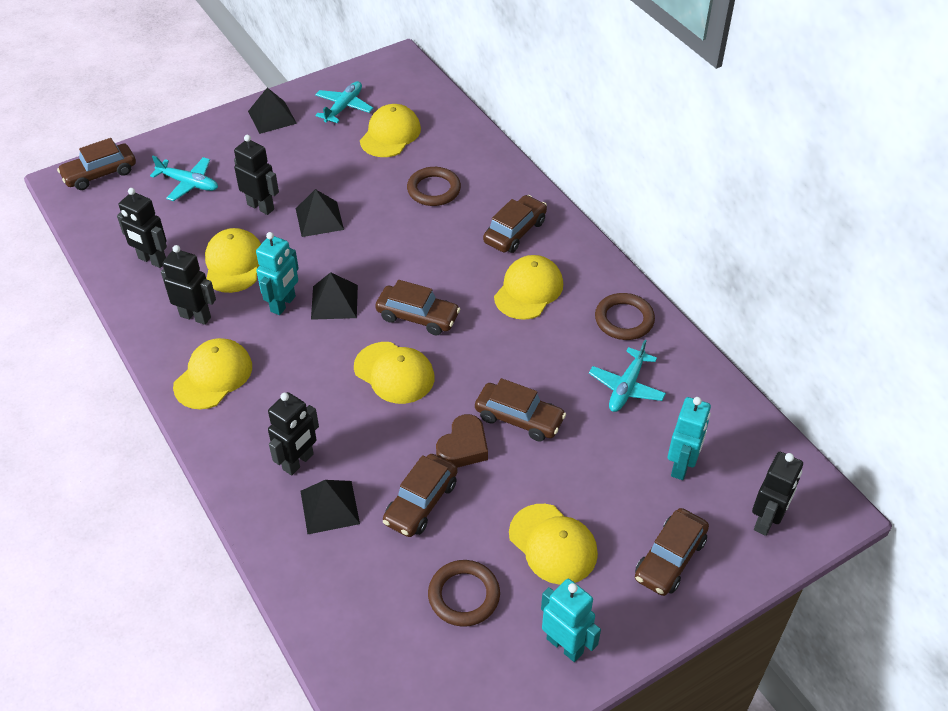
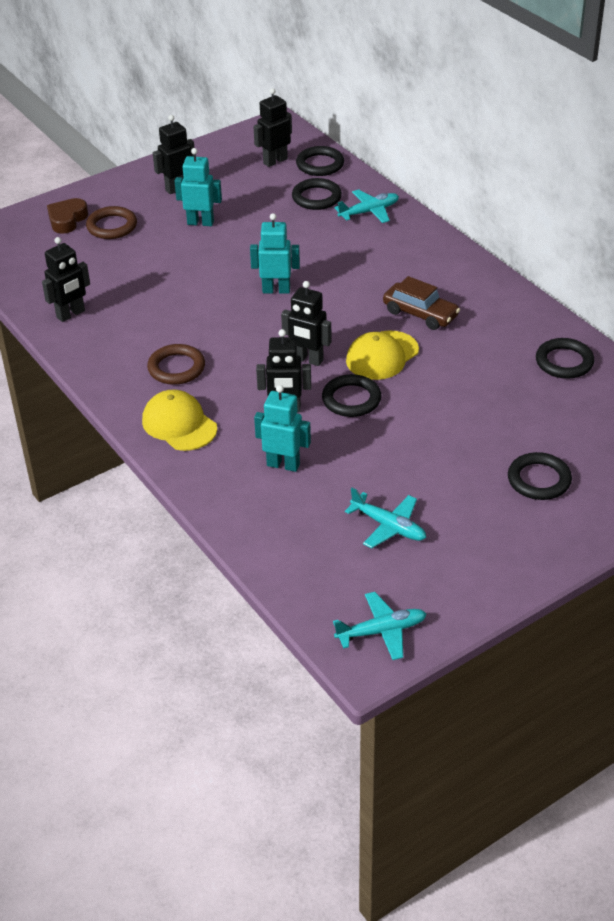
black pyramid: [248,88,297,134] [296,189,344,237] [301,480,360,534] [311,272,358,320] = 4 -> none = 0
black ring: none = 0 -> [292,178,342,210] [296,146,344,176] [322,374,381,417] [508,452,572,500] [536,338,594,379] = 5
brown car: [57,138,136,190] [375,280,460,335] [383,454,458,537] [475,378,566,442] [483,195,547,253] [635,508,709,596] = 6 -> [383,276,460,330] = 1
brown ring: [407,167,461,206] [428,560,500,627] [595,293,655,340] = 3 -> [86,206,137,239] [147,344,205,385] = 2
yellow cap: [173,338,252,409] [205,228,261,293] [354,342,435,404] [360,104,421,157] [494,255,563,320] [509,504,598,585] = 6 -> [142,390,217,451] [346,330,419,380] = 2

